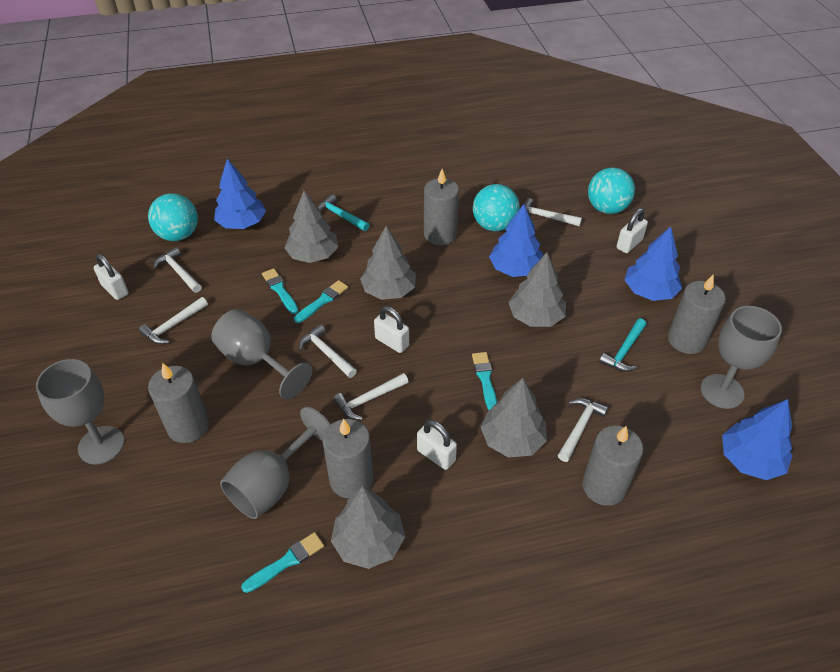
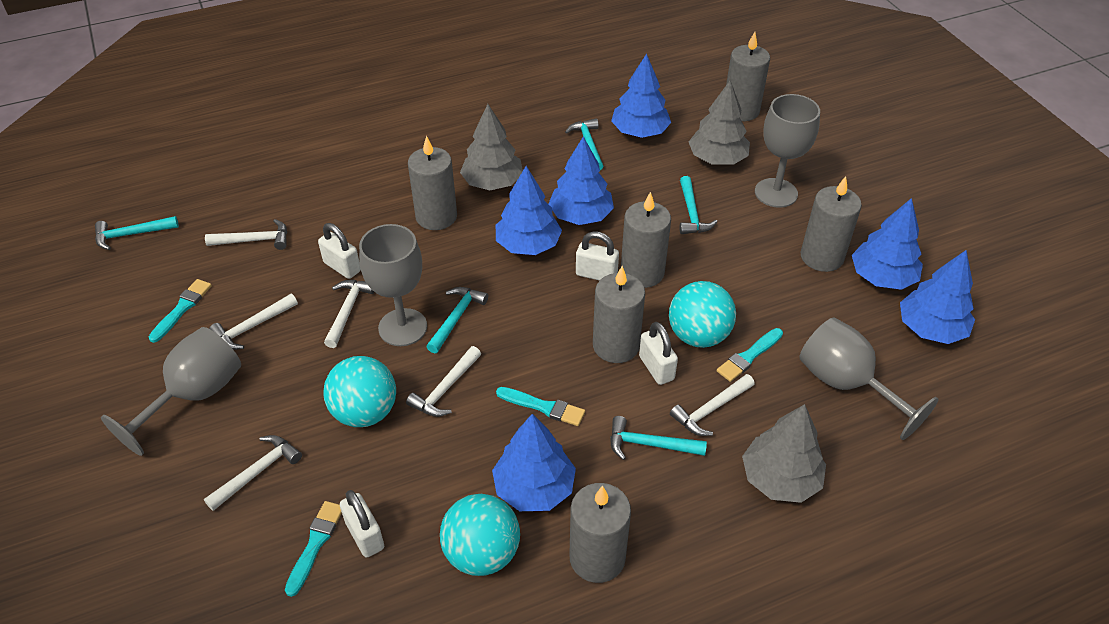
blue tree: [214,158,266,229] [489,204,543,277] [625,227,682,301] [722,399,793,480] = 4 -> [492,414,576,511] [496,166,562,255] [549,136,614,225] [611,53,671,138] [852,198,923,290] [900,250,975,344] = 6
grey candle: [148,363,209,443] [322,419,373,499] [424,169,459,245] [582,426,643,506] [668,274,726,354] = 5 -> [408,136,457,230] [570,483,631,583] [593,266,645,363] [621,192,671,288] [726,32,770,121] [801,176,862,272] = 6
grey tree: [284,190,339,263] [331,486,405,569] [360,226,416,300] [481,378,547,458] [508,252,566,327] = 5 -> [460,104,523,190] [689,80,750,165] [742,404,826,503] = 3
turquoise hammer: [318,194,370,231] [599,318,646,372] = 2 -> [95,216,179,250] [426,287,488,354] [565,118,603,170] [610,416,707,460] [680,176,717,234] = 5

